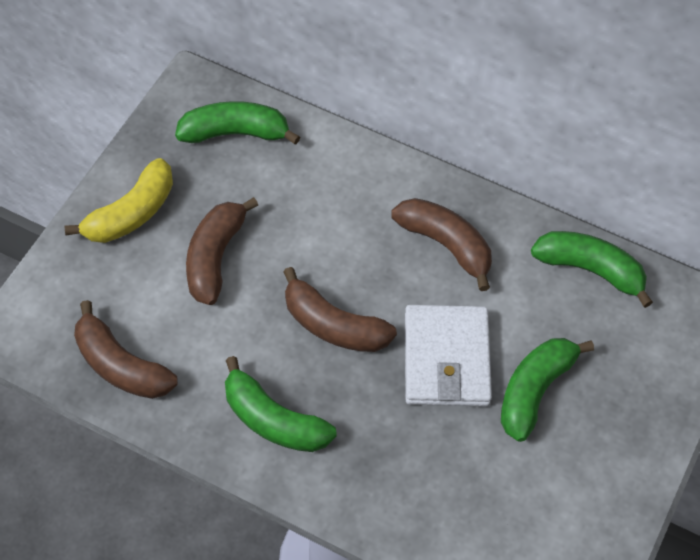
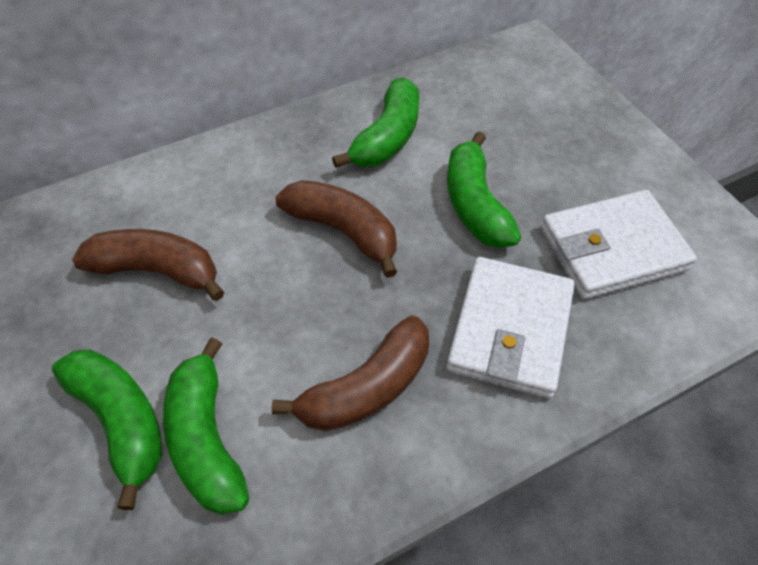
brown banana: [74,300,178,399] [186,197,258,305] [283,267,397,352] [391,198,492,291] = 4 -> [72,229,224,301] [272,316,429,431] [276,180,397,278] = 3
white wallet: [405,305,492,407] = 1 -> [446,257,575,399] [541,190,697,299] = 2
yellow banana: [65,158,173,243] = 1 -> none = 0

